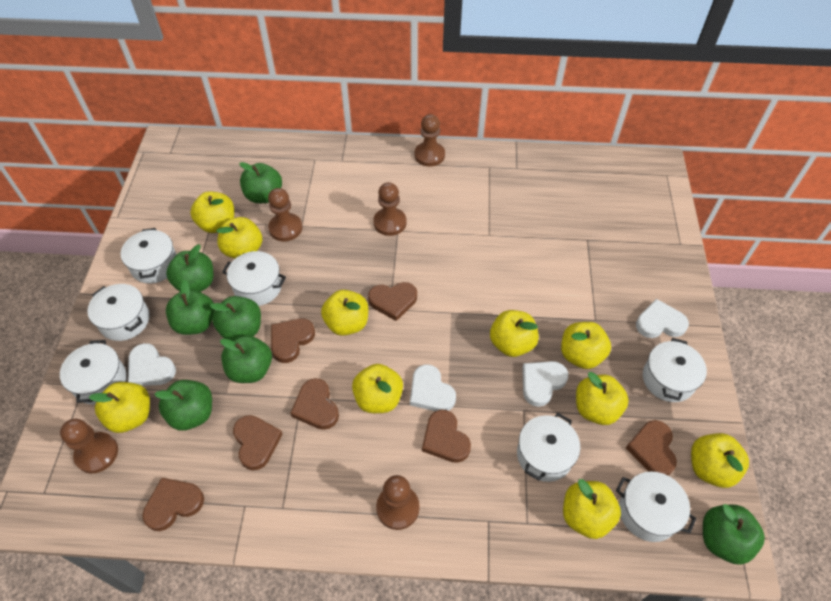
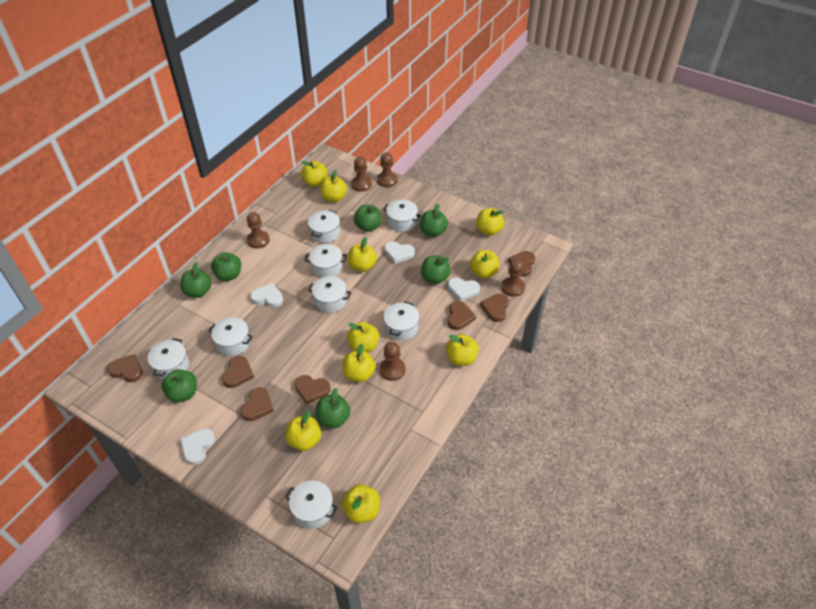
white pot: [60,340,127,404] [87,284,150,341] [121,228,177,284] [222,251,286,306] [517,413,580,482] [616,472,696,542] [643,338,707,402] = 7 -> [148,338,189,380] [209,317,253,356] [285,480,338,529] [305,244,347,278] [308,210,340,243] [308,276,351,313] [383,200,421,232] [383,302,420,341] = 8

